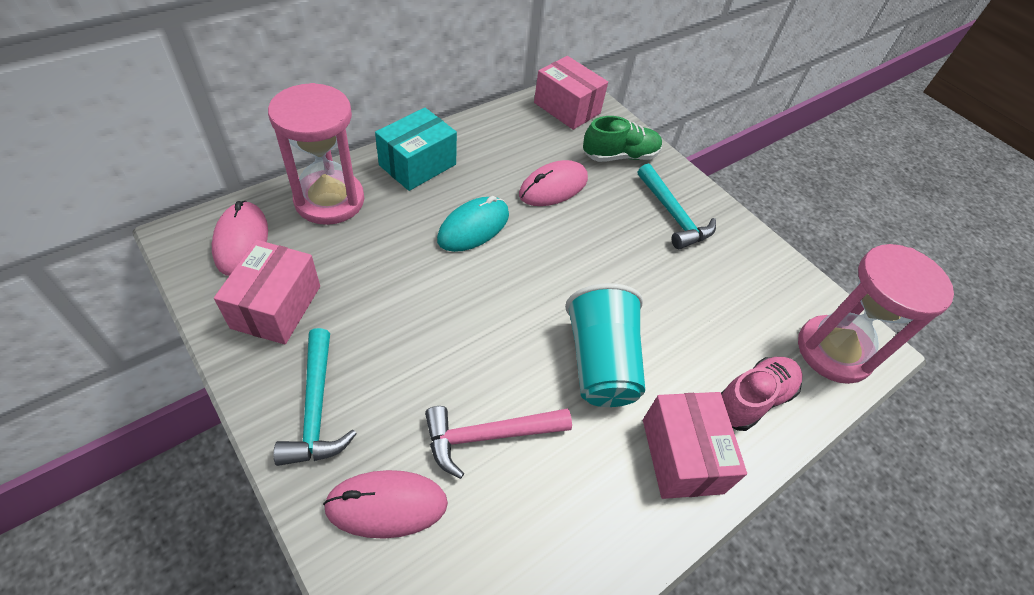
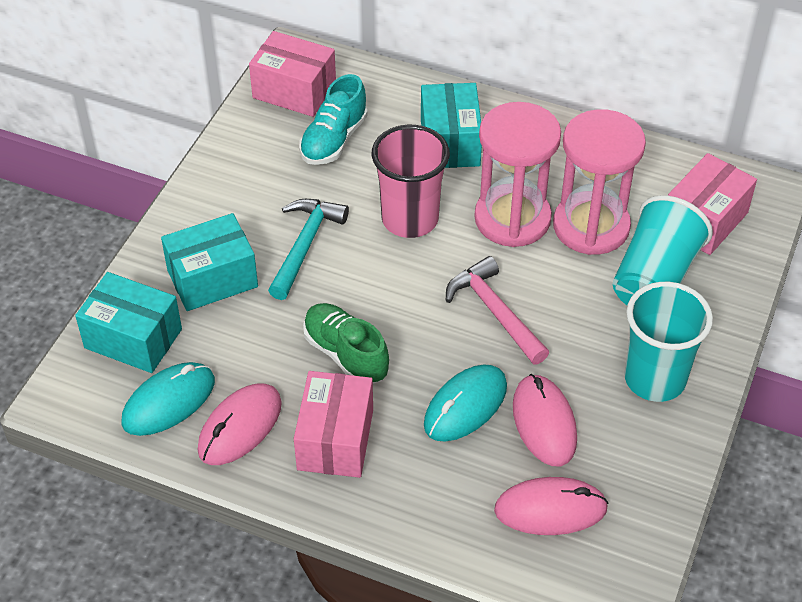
pink cup: none = 0 -> [372,125,450,238] = 1
pink shoe: [721,357,803,431] = 1 -> none = 0
turquoise box: [375,108,457,191] = 1 -> [75,272,182,373] [161,213,258,311] [421,83,482,168] = 3
turquoise cup: [565,283,645,407] = 1 -> [613,195,713,305] [624,282,713,402] = 2
turquoise hammer: [274,328,357,466] [638,164,716,249] = 2 -> [268,199,349,300] = 1
turquoise mouse: [437,196,509,252] = 1 -> [121,362,215,436] [424,364,507,442] = 2
turquoise shoe: none = 0 -> [299,74,368,165] = 1

